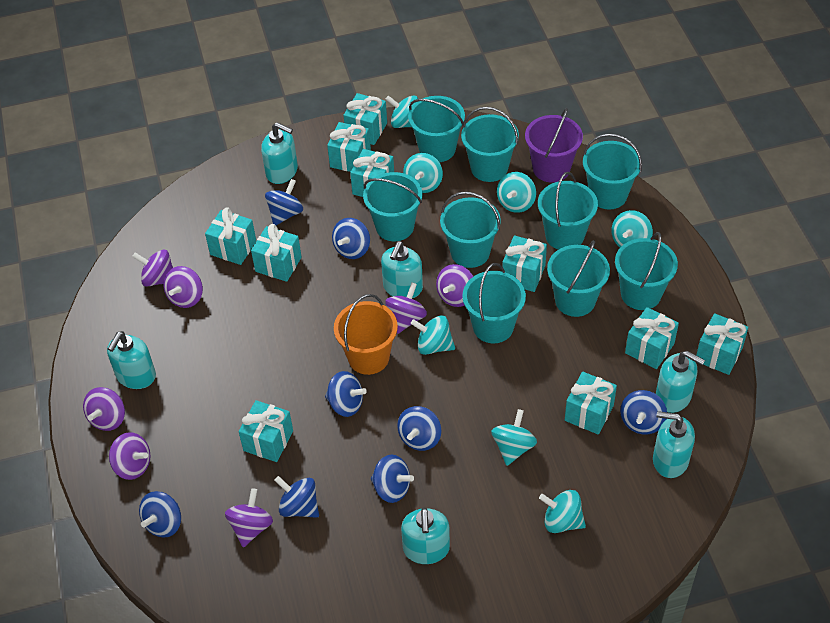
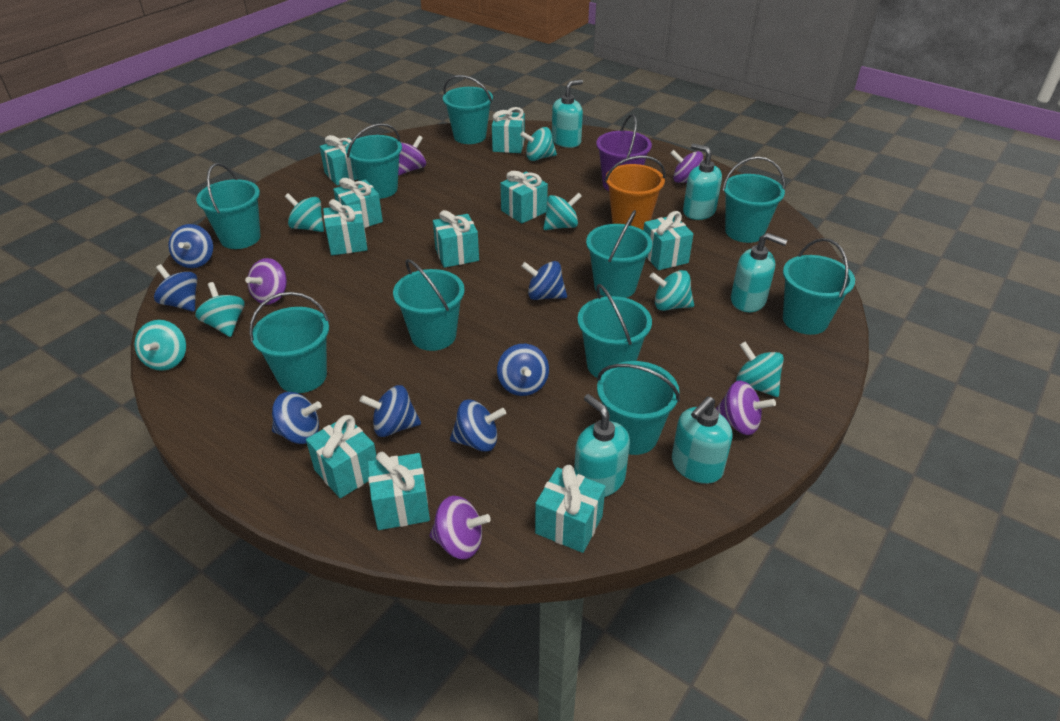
blue spinning top: [139,491,181,538] [265,179,303,226] [274,476,319,518] [325,371,367,417] [332,218,370,259] [371,454,414,503] [397,406,441,451] [620,390,667,435] = 8 -> [154,264,197,312] [169,224,213,268] [272,392,322,444] [360,385,421,437] [450,400,506,452] [497,344,549,396] [521,261,567,300] = 7
purple spinning top: [83,387,125,431] [109,432,150,480] [132,250,173,287] [163,266,203,308] [225,488,273,547] [385,282,427,334] [436,264,474,307] = 7 -> [245,258,287,305] [398,135,426,175] [429,496,491,559] [670,150,703,183] [716,380,776,435] = 5
turquoise bucket: [363,172,423,241] [408,96,465,162] [440,191,501,268] [461,107,519,182] [463,263,526,343] [538,172,598,250] [547,240,610,317] [583,133,642,209] [615,232,678,310] = 9 -> [196,163,261,249] [249,292,330,393] [346,123,402,199] [393,259,465,351] [443,75,493,144] [577,284,652,378] [586,210,652,298] [597,361,680,455] [722,156,785,243] [783,238,855,335] = 10
turquoise soap dispenser: [107,331,156,389] [261,122,298,184] [381,241,423,298] [401,508,450,564] [653,411,695,478] [656,351,705,413] = 6 -> [552,80,583,148] [574,394,630,497] [672,396,733,484] [683,143,722,220] [731,233,787,312] = 5

